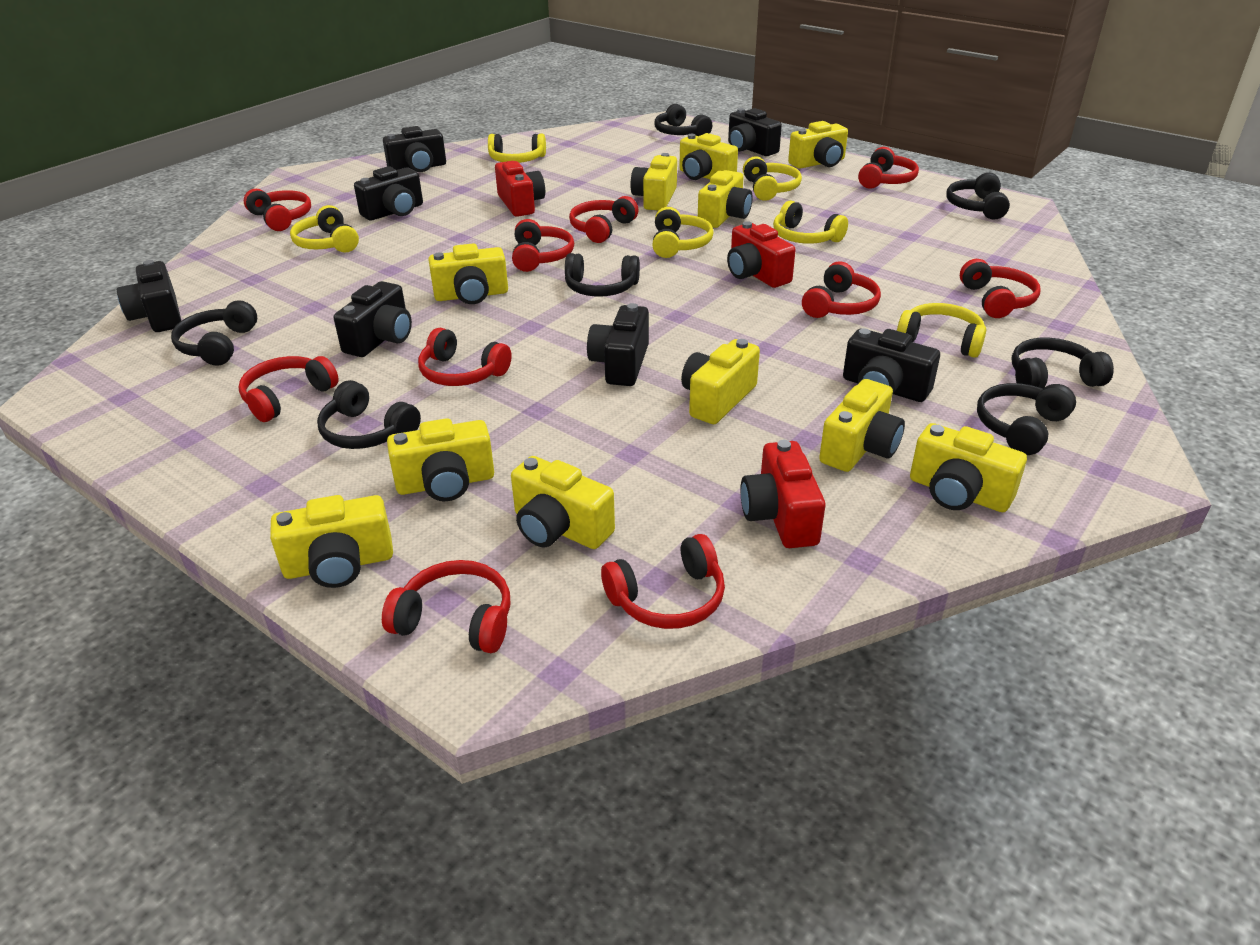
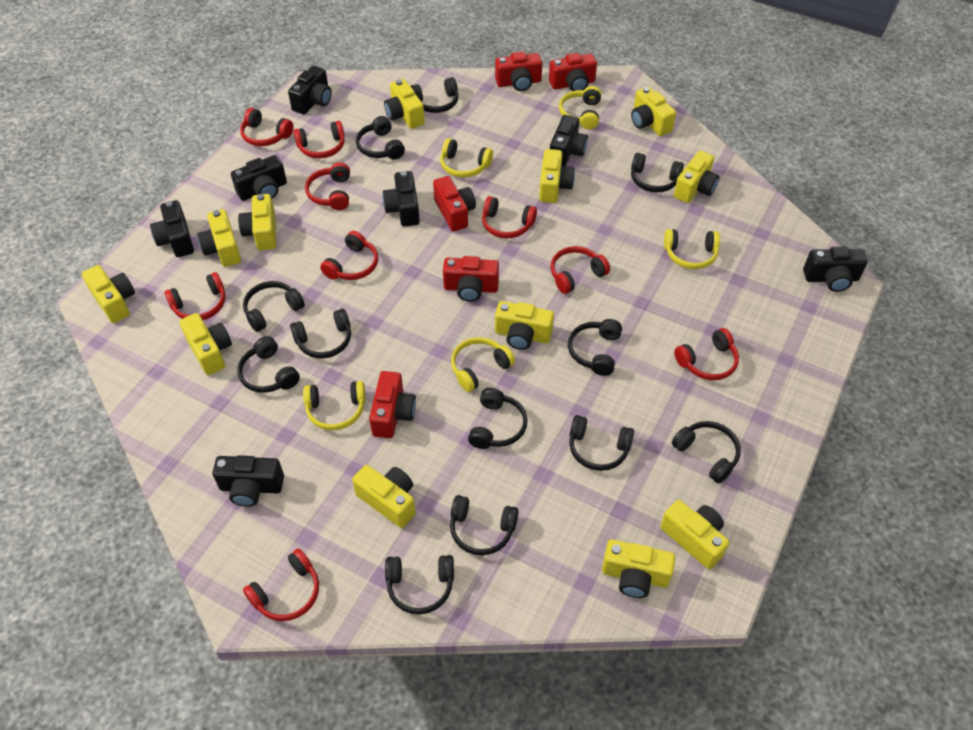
black headphones: [171,300,257,366] [317,380,421,449] [565,253,640,297] [654,104,712,136] [946,173,1010,220] [977,383,1076,455] [1012,337,1114,388] = 7 -> [237,336,300,393] [243,281,305,332] [290,309,351,358] [356,116,405,159] [385,555,454,615] [411,77,459,113] [450,495,519,555] [468,388,528,449] [568,319,622,376] [569,415,634,471] [631,153,684,192] [672,421,741,483] = 12
red camera: [495,161,545,217] [727,221,796,288] [740,440,825,548] = 3 -> [369,371,416,438] [433,176,476,232] [443,256,499,302] [495,52,542,91] [549,53,597,91] = 5
red headphones: [239,356,339,422] [244,189,311,231] [382,560,510,653] [418,327,512,386] [512,219,574,272] [569,196,638,243] [601,534,725,629] [802,261,881,318] [858,147,919,189] [960,259,1041,318] = 10 -> [164,272,225,320] [240,108,293,146] [243,549,319,621] [294,121,345,158] [305,162,350,210] [320,231,378,280] [482,196,537,238] [550,246,610,294] [674,328,739,380] = 9
yellow camera: [270,495,393,588] [387,418,494,501] [428,243,508,304] [511,456,615,549] [631,153,677,211] [679,133,738,180] [681,339,760,424] [698,170,753,228] [788,121,848,169] [819,379,905,472] [910,423,1027,512] = 11 -> [82,265,135,323] [180,313,232,375] [197,209,241,267] [238,194,276,250] [352,465,416,528] [384,79,425,129] [495,301,554,350] [539,149,575,203] [602,539,675,598] [631,87,676,136] [660,500,729,569] [674,150,719,203] = 12
yellow headphones: [290,205,359,252] [488,134,546,163] [652,207,714,258] [743,156,802,201] [773,200,848,244] [897,303,986,358] = 6 -> [303,381,366,430] [440,138,493,178] [451,337,515,392] [559,86,601,129] [664,229,720,269] = 5

